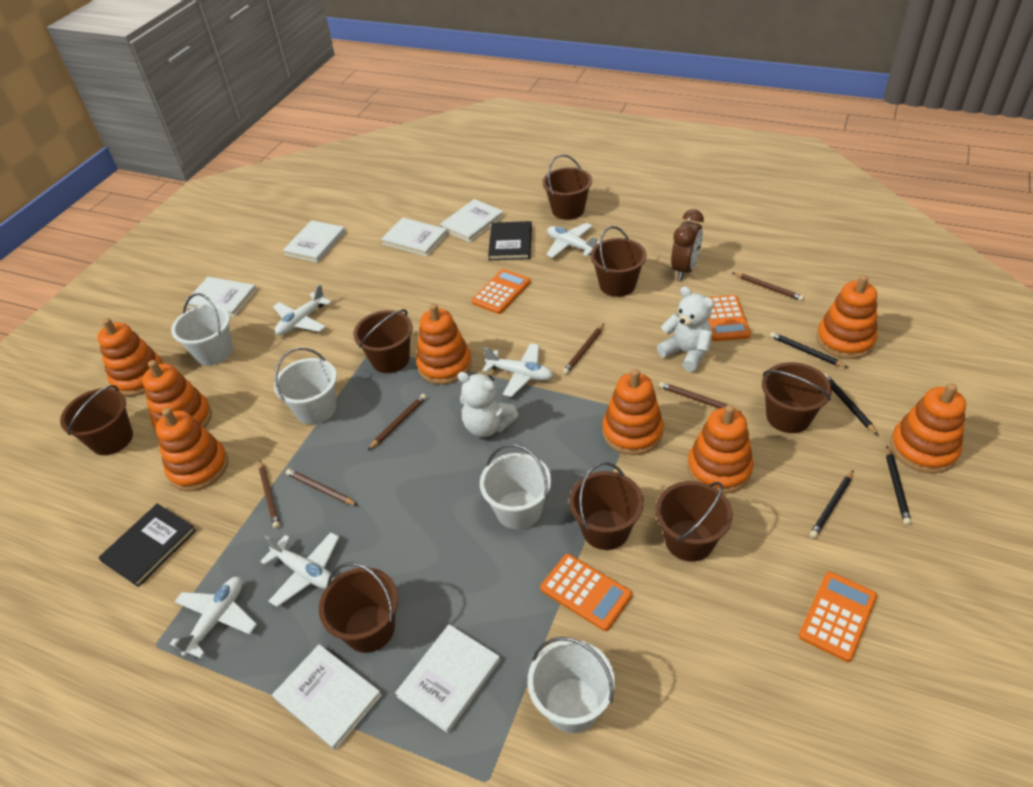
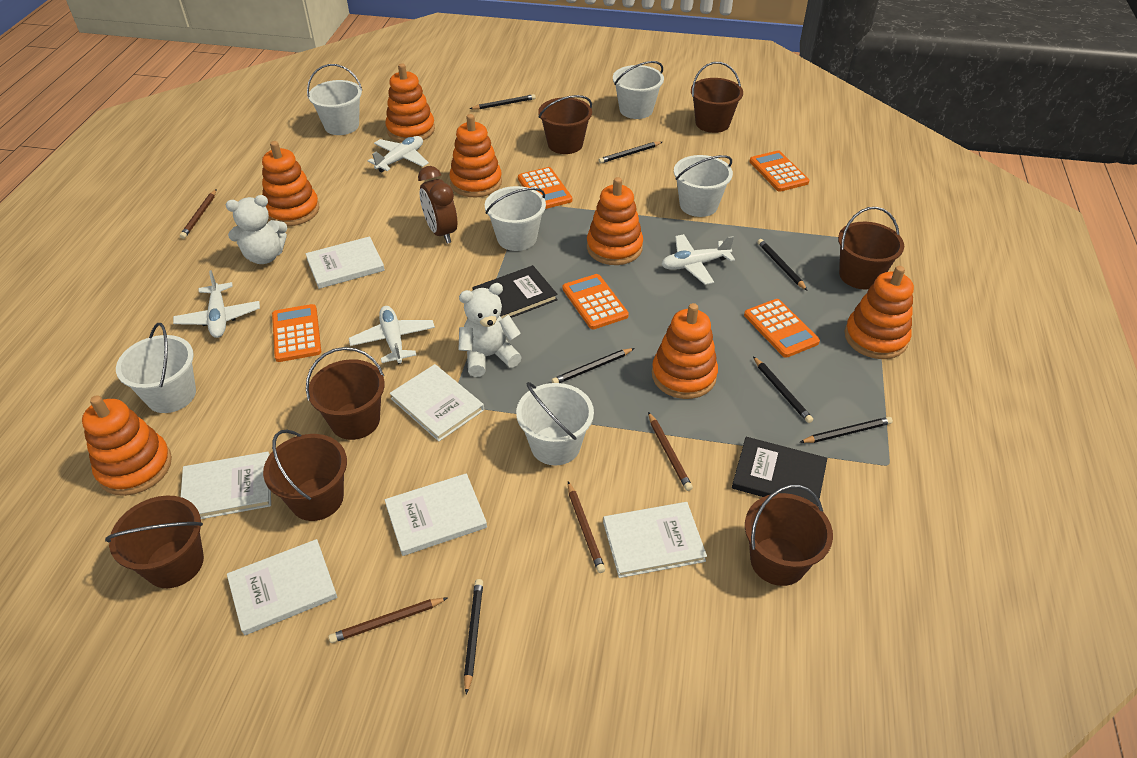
black pencil: [770,332,849,368] [809,470,854,538] [824,374,879,436] [886,446,912,525] = 4 -> [464,579,483,695] [470,94,536,110] [551,348,634,383] [599,142,662,164] [753,357,813,423] [757,239,808,291] [800,417,893,443] = 7
brown bucket: [60,385,133,455] [319,562,398,653] [353,309,413,373] [543,154,592,220] [569,462,644,550] [590,226,647,297] [656,481,733,562] [762,362,832,433] = 8 -> [105,495,204,588] [263,430,347,521] [306,347,385,440] [538,95,592,154] [691,62,743,133] [745,485,833,586] [838,207,904,289] = 7
brown pencil: [259,460,280,529] [286,469,357,505] [368,394,427,450] [563,324,604,375] [659,382,742,413] [733,273,804,301] = 6 -> [180,189,217,239] [329,598,447,643] [568,482,605,573] [648,412,693,491] = 4
orange calculator: [472,269,531,314] [540,554,632,631] [708,295,751,341] [799,572,877,662] = 4 -> [272,304,321,362] [518,167,572,209] [563,274,629,330] [744,299,820,358] [749,150,809,192] = 5
orange stacking toy: [97,318,164,396] [142,360,212,431] [156,408,228,491] [416,303,472,385] [602,369,664,455] [687,405,754,494] [816,275,877,359] [890,383,966,474] = 8 -> [82,395,172,496] [262,141,320,226] [385,63,435,142] [449,114,502,197] [587,177,643,265] [652,303,718,399] [844,266,914,359] = 7
white bucket: [171,293,233,366] [274,348,337,424] [480,444,551,529] [528,637,615,733] = 4 -> [116,323,196,413] [307,64,362,135] [485,186,546,251] [516,382,594,466] [613,61,664,119] [674,155,733,217] = 6
white plane: [170,577,257,658] [260,532,339,607] [273,284,332,335] [482,343,553,397] [546,223,600,258] = 5 -> [173,270,260,338] [349,306,435,364] [368,136,429,172] [661,234,735,285] = 4

